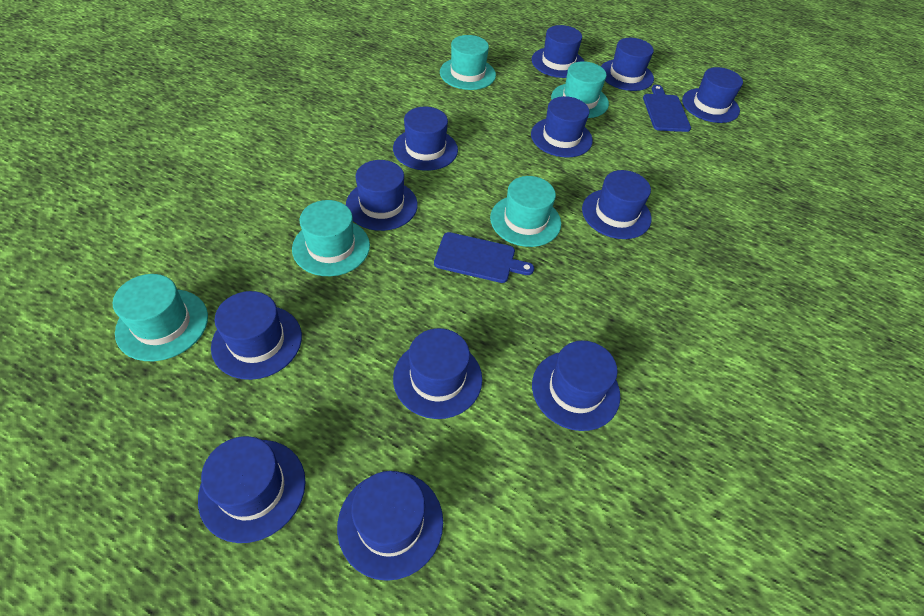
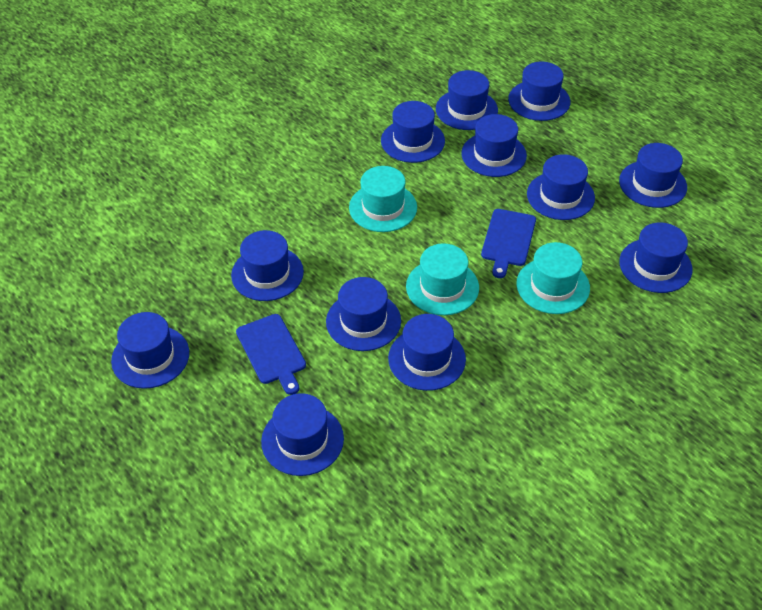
turquoise hat: [113,274,208,361] [292,200,370,276] [440,35,496,90] [490,176,561,247] [551,61,609,118] = 5 -> [349,166,417,232] [406,243,479,315] [516,242,590,314] = 3

